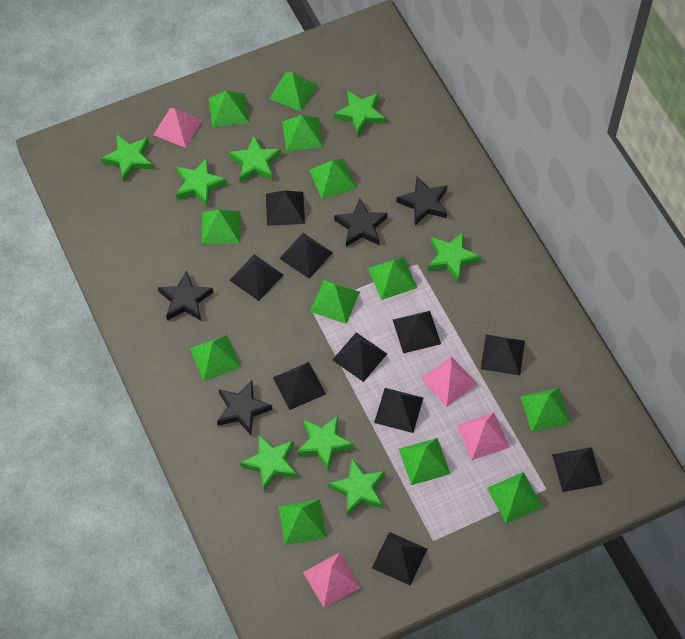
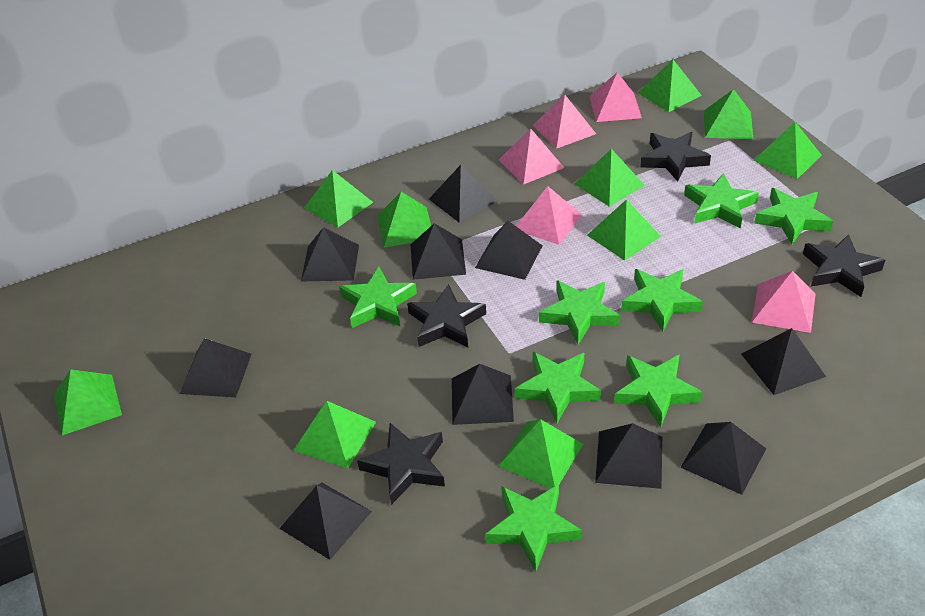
green pyramid: [190,335,241,381] [202,210,240,245] [209,91,249,127] [269,72,317,112] [279,499,326,545] [282,115,323,152] [309,159,357,199] [310,280,360,324] [368,257,417,300] [399,438,450,485] [487,472,543,523] [520,388,571,432] = 12 -> [54,369,122,435] [293,401,376,468] [304,170,373,228] [377,192,431,248] [498,419,583,489] [575,149,644,207] [587,199,661,261] [638,60,702,112] [704,89,753,139] [753,122,822,179] = 10
pink pyramid: [154,108,202,148] [303,552,361,608] [421,356,477,407] [457,413,509,460] = 4 -> [499,129,564,185] [516,186,582,245] [533,95,596,149] [589,72,642,122] [752,271,816,333] = 5

